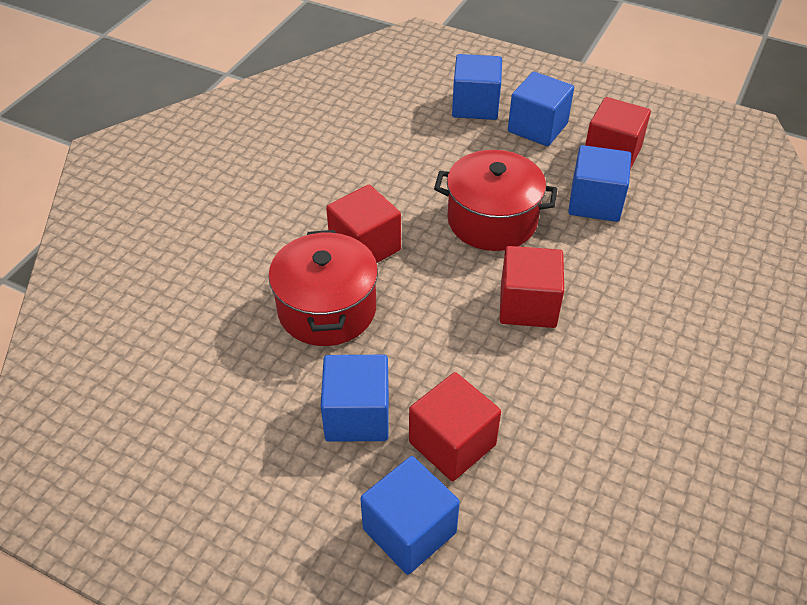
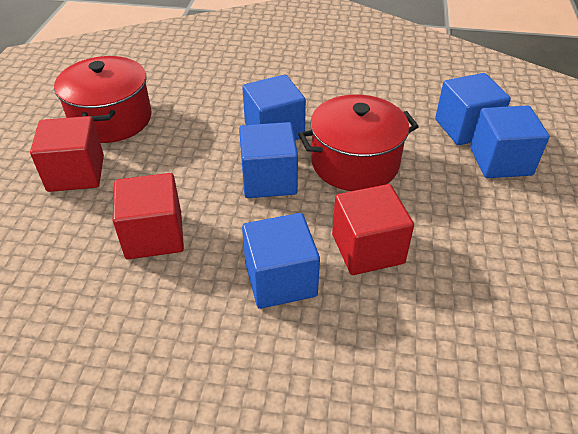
red cube: [326,185,401,263] [409,372,501,481] [500,246,564,328] [585,97,651,169] = 4 -> [30,116,104,192] [112,173,184,259] [332,184,414,275] = 3

